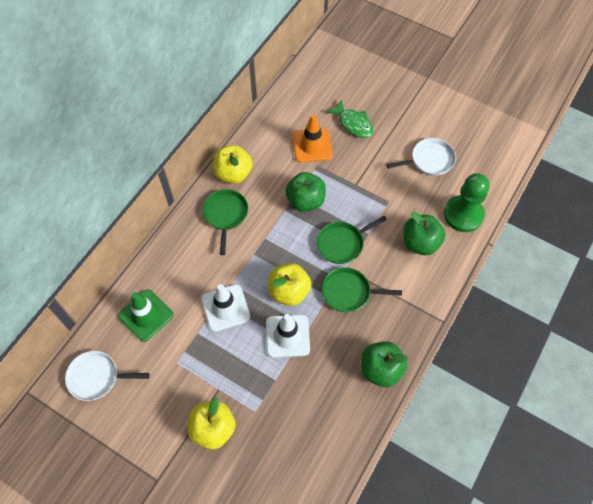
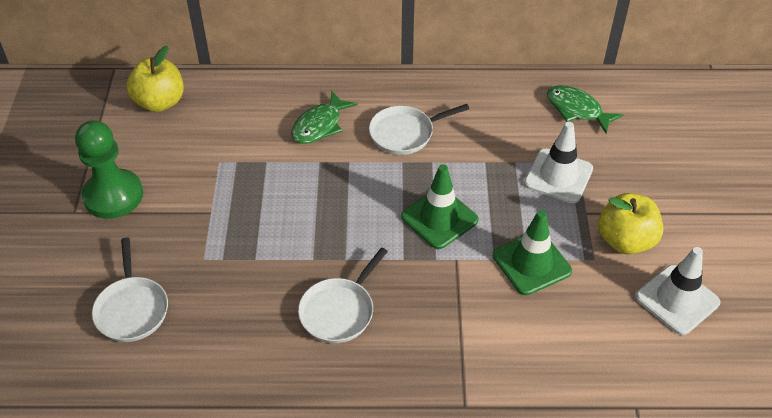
green apple: [285,172,326,212] [361,341,409,387] [403,211,446,255] = 3 -> none = 0
green fish: [326,100,373,138] = 1 -> [291,91,357,144] [547,85,624,134] = 2
green pan: [203,189,248,255] [317,216,387,264] [322,268,402,312] = 3 -> none = 0
green traffic cone: [118,290,174,342] = 1 -> [401,164,478,249] [493,210,572,295] = 2
orange traffic cone: [293,114,333,163] = 1 -> none = 0
white pan: [65,351,150,401] [387,138,456,176] = 2 -> [92,237,168,342] [298,247,388,343] [369,104,469,155] = 3
yellow apple: [188,397,236,449] [213,145,253,184] [268,263,311,306] = 3 -> [127,46,184,112] [598,193,663,255] = 2

